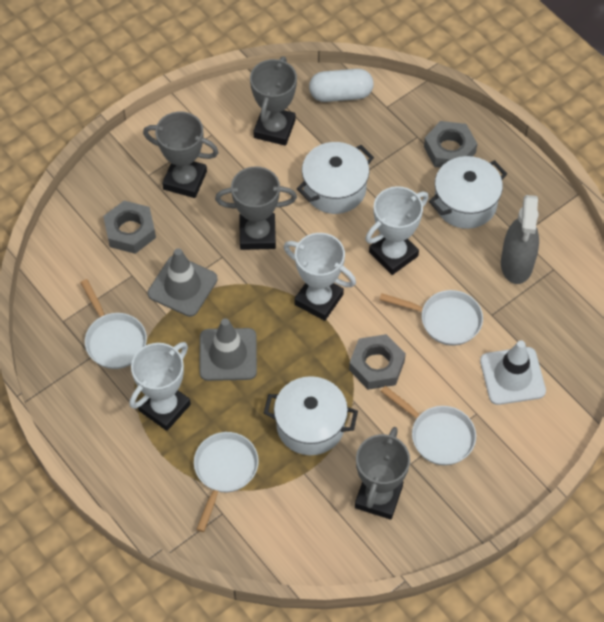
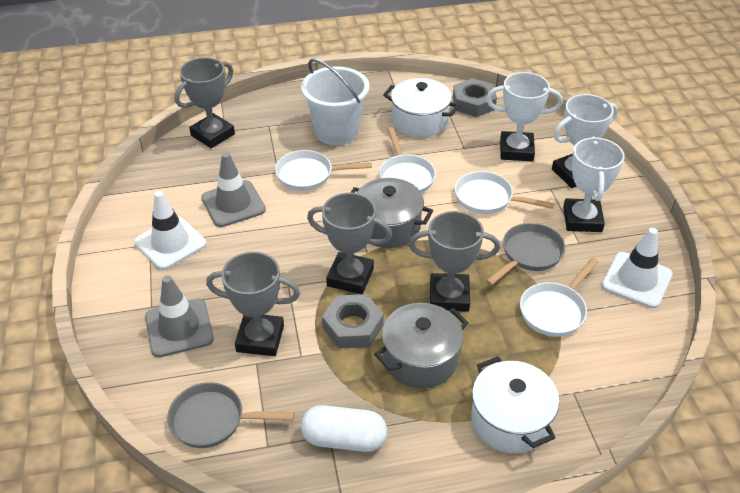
grey nut: [103,201,156,254] [349,334,406,390] [424,121,477,168] = 3 -> [322,294,384,348] [453,78,497,117] = 2
grey pan: none = 0 -> [167,382,295,448] [486,223,565,286] = 2
grey pot: none = 0 -> [350,178,433,248] [374,303,468,388] = 2
grey spray bottle: [501,195,539,284] = 1 -> none = 0
white bucket: none = 0 -> [301,58,369,145] = 1
white pot: [264,376,358,455] [297,142,374,214] [429,156,507,229] = 3 -> [383,78,460,137] [471,356,559,454] = 2
white traffic cone: [480,340,546,405] = 1 -> [134,191,206,270] [601,228,672,308] = 2

